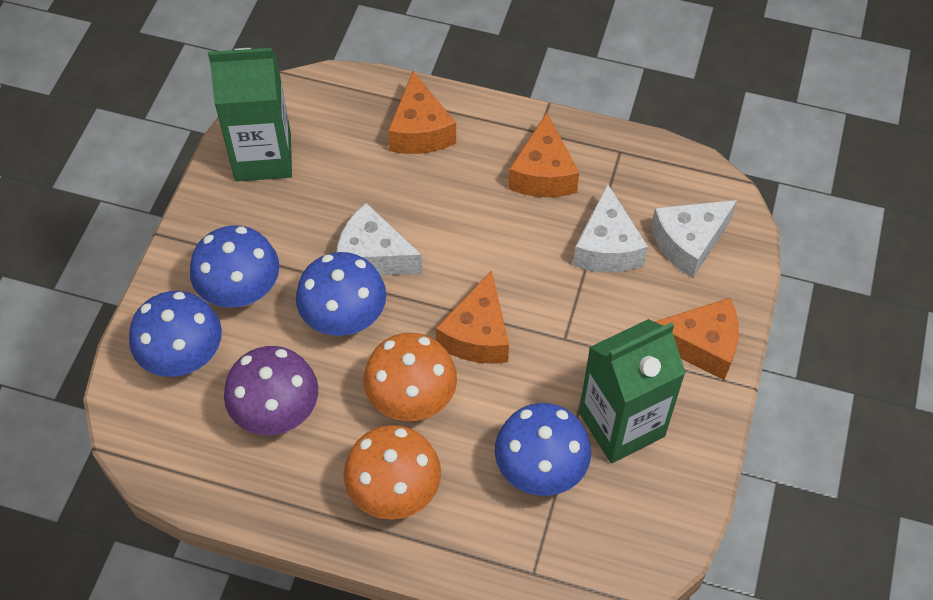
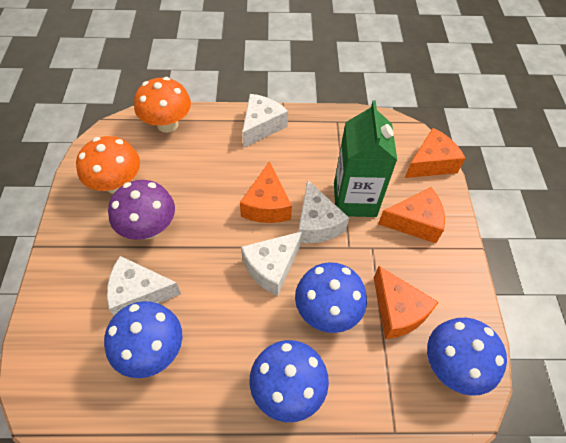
green carton: [208,48,292,182] [579,319,686,463] = 2 -> [334,101,397,217] = 1
white cheese: [337,203,423,276] [573,184,648,272] [651,200,737,278] = 3 -> [107,256,181,315] [241,231,303,296] [242,94,288,148] [298,179,349,243] = 4

